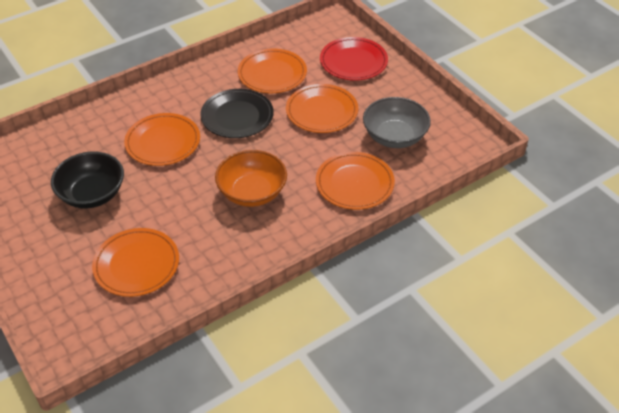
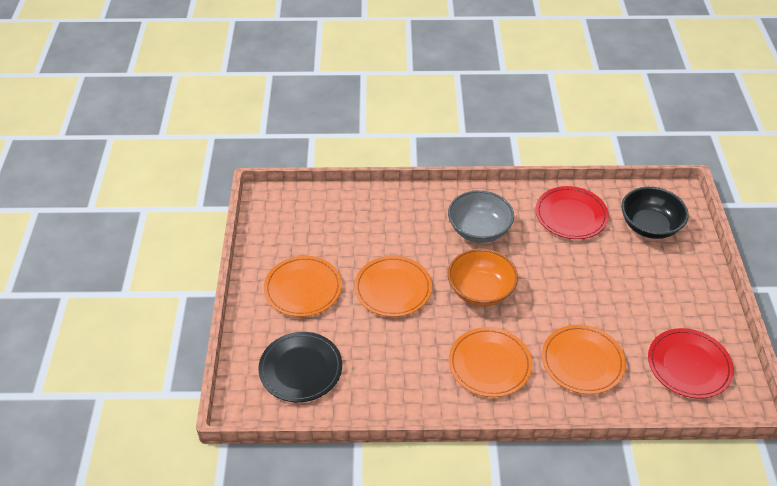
orange plate: [92,228,179,297] [124,113,200,166] [238,49,307,93] [286,84,358,133] [316,152,395,210] = 5 -> [264,256,342,317] [354,256,432,317] [449,327,532,397] [542,325,626,394] = 4
red plate: [320,37,388,81] = 1 -> [536,186,609,239] [648,328,734,399] = 2

